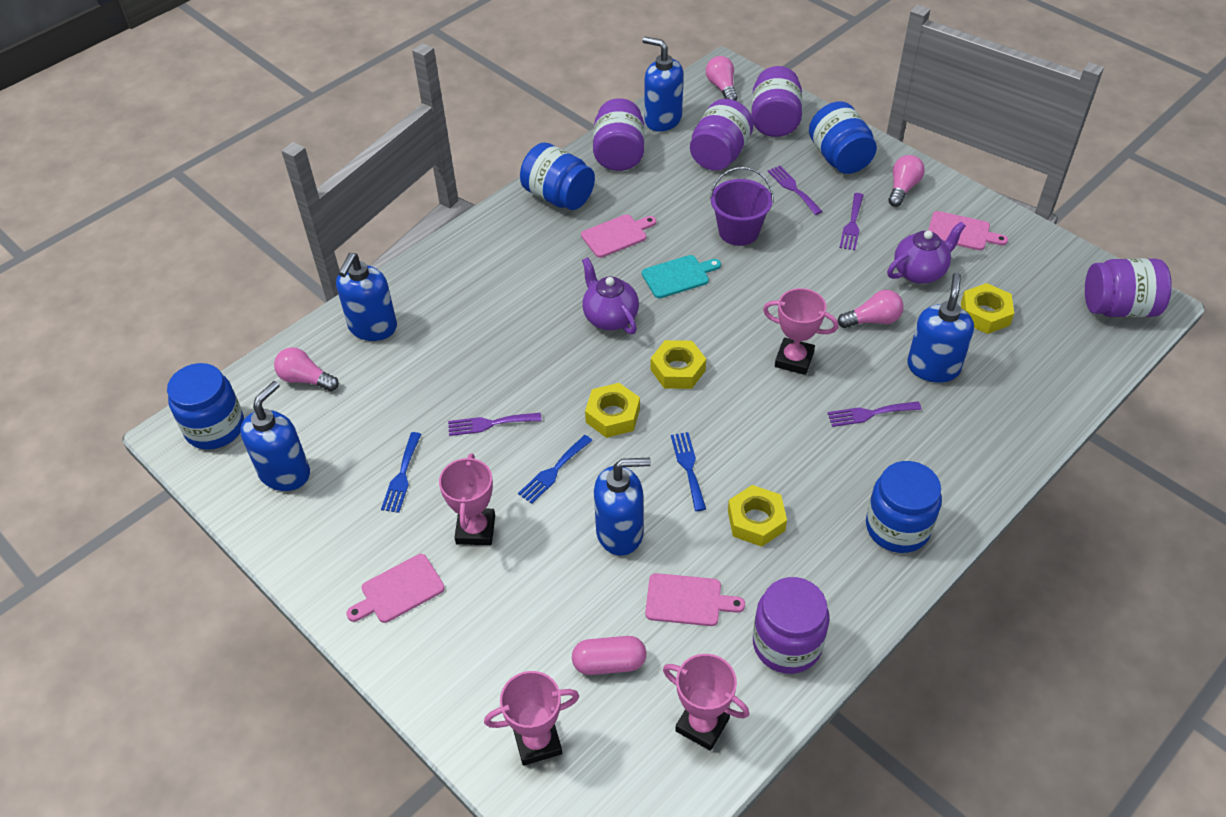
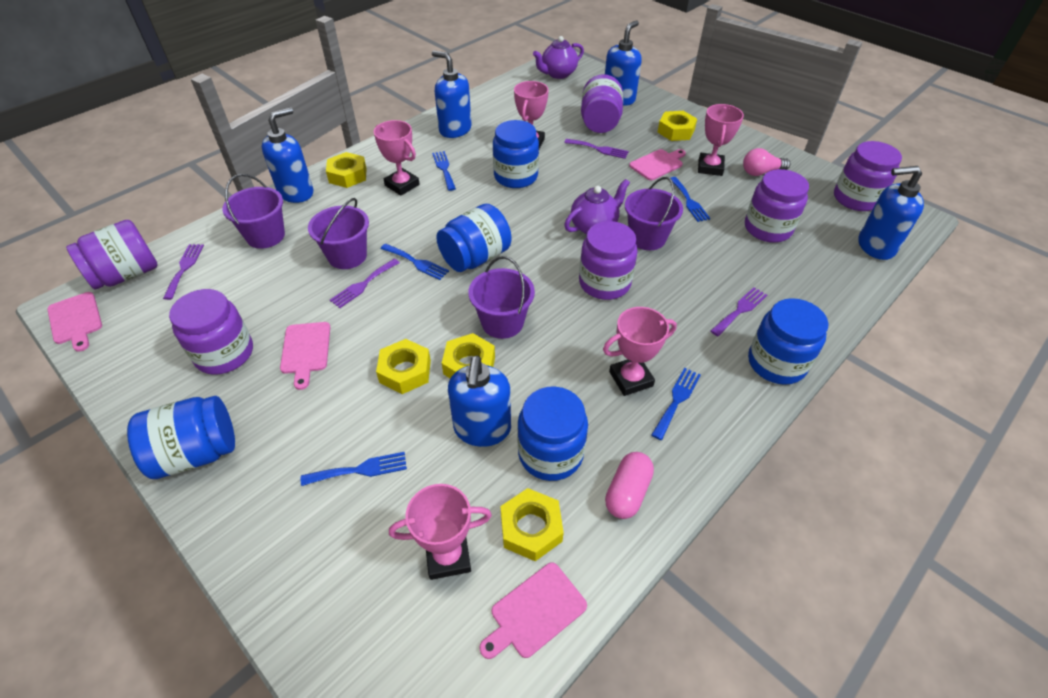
blue fork: [381,432,421,513] [518,435,593,504] [671,432,706,511] = 3 -> [301,452,407,486] [380,244,449,280] [432,151,456,191] [651,368,701,440] [670,177,710,222] = 5
blue jar: [167,363,244,450] [520,142,595,210] [809,101,877,174] [866,461,942,553] = 4 -> [127,396,235,479] [436,204,511,272] [493,120,539,188] [517,386,588,481] [748,298,828,385] = 5
pink light bulb: [274,347,339,391] [706,56,738,101] [838,290,904,328] [888,155,924,207] = 4 -> [743,148,791,176] = 1
pink trophy: [439,453,495,545] [484,671,579,766] [663,654,749,751] [763,288,838,375] = 4 -> [374,120,420,196] [389,484,492,580] [514,81,549,149] [603,307,677,396] [698,104,744,176] = 5
purple bucket: [710,167,774,246] = 1 -> [222,174,285,249] [308,198,369,269] [469,256,535,339] [625,177,683,250] = 4
purple jar: [593,98,645,171] [690,99,754,171] [751,66,802,137] [753,577,830,674] [1085,258,1172,317] = 5 -> [66,220,158,290] [169,289,253,375] [579,221,638,300] [581,74,623,133] [745,169,809,243] [834,141,902,211] = 6
turquoise cutting board: [642,255,721,298] = 1 -> none = 0
yellow nut: [585,383,640,438] [651,340,706,389] [728,485,787,547] [961,283,1014,334] = 4 -> [326,152,366,188] [376,339,431,394] [442,333,495,378] [500,488,564,561] [658,111,697,141] = 5

